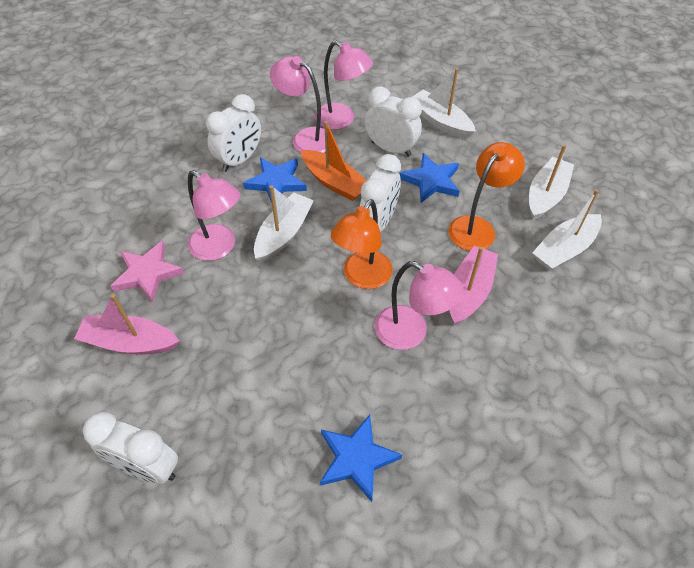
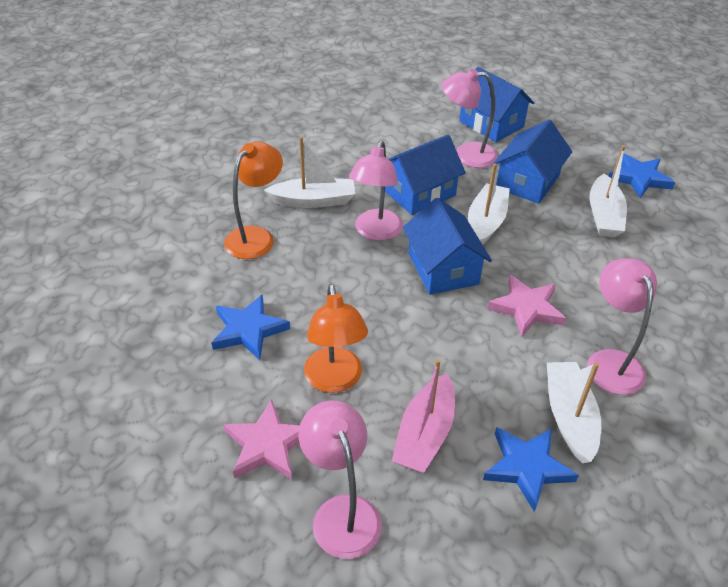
blue house: none = 0 -> [385,135,466,215] [403,198,492,295] [459,67,535,142] [493,120,572,204] = 4
orange boat: [301,121,367,201] = 1 -> none = 0
pink boat: [74,294,179,355] [450,246,498,325] = 2 -> [392,359,455,473] = 1
pink star: [111,241,184,302] = 1 -> [223,399,300,480] [487,275,566,337] = 2
white clock: [83,412,178,484] [206,94,261,172] [360,154,401,232] [365,86,422,157] = 4 -> none = 0

